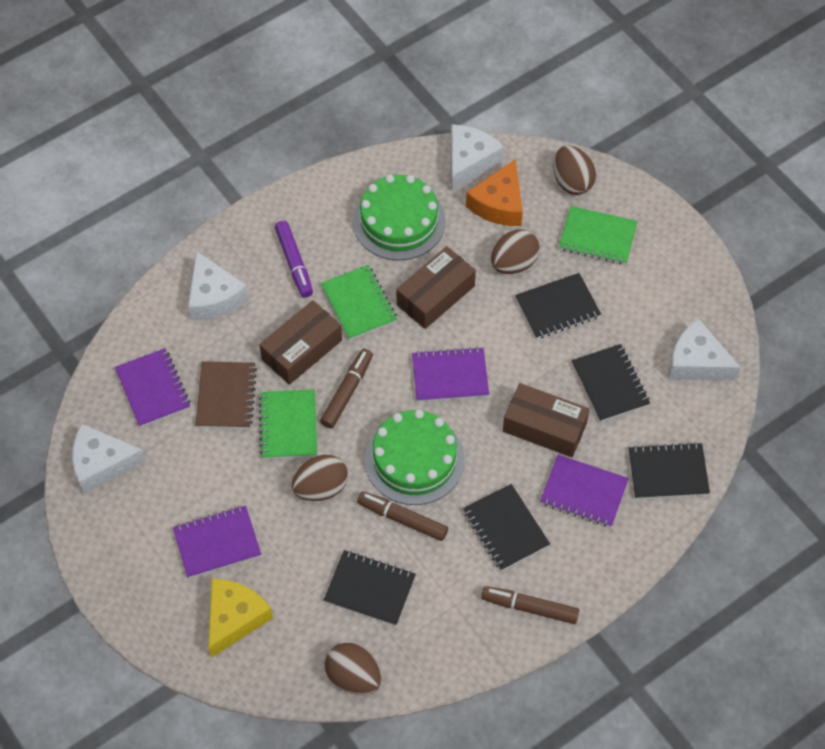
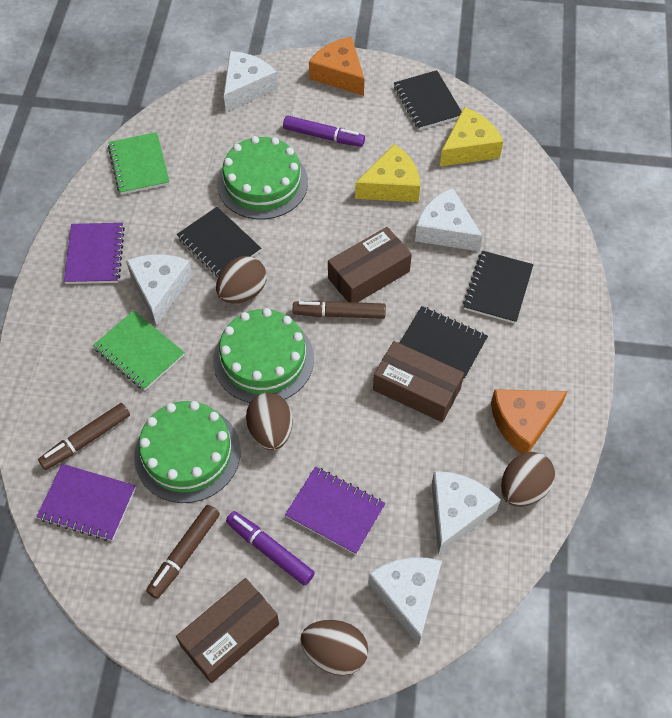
black notebook: [324,550,416,626] [463,484,550,571] [515,273,601,339] [572,344,650,422] [629,442,710,499] = 5 -> [177,207,261,277] [394,70,462,130] [399,306,488,380] [463,251,534,324] = 4
brown notebook: [195,361,257,429] = 1 -> none = 0
green cake: [353,175,446,260] [365,410,465,505] = 2 -> [134,401,241,503] [213,308,314,403] [217,136,308,219] = 3
green notebook: [259,389,317,459] [321,265,397,340] [559,206,638,265] = 3 -> [93,311,185,391] [108,132,170,195] = 2
orange cheese: [466,159,523,226] = 1 -> [309,37,364,96] [491,389,568,454] = 2
purple marker: [275,221,313,298] = 1 -> [226,511,315,586] [283,115,365,147] = 2
purple notebook: [115,348,190,427] [173,505,261,578] [412,347,489,402] [540,455,629,527] = 4 -> [36,464,136,541] [64,223,125,284] [285,466,385,555] = 3
white cheese: [72,424,146,494] [188,251,248,320] [451,124,504,190] [669,319,741,380] = 4 -> [126,254,193,326] [224,51,278,112] [368,557,442,645] [415,188,483,251] [432,471,501,555] = 5
yellow cheese: [208,579,273,658] = 1 -> [355,144,420,202] [440,107,503,167] = 2

